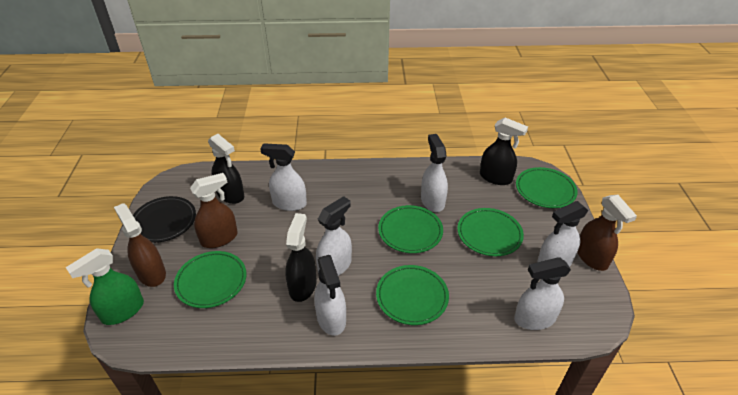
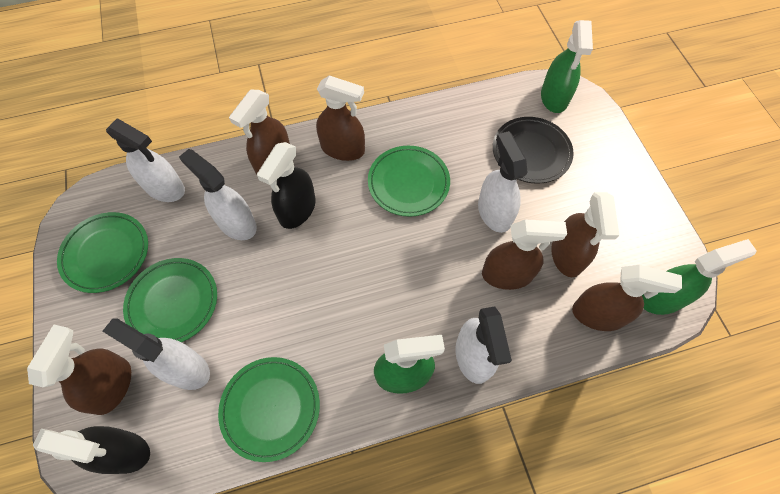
black spray bottle: [208,134,244,204] [285,213,316,302] [480,118,528,185] = 3 -> [33,426,150,474] [257,142,316,229] = 2
brown spray bottle: [114,203,166,287] [190,173,238,248] [577,195,637,271] = 3 -> [27,325,131,415] [229,90,290,174] [316,75,365,161] [482,219,567,290] [551,192,619,277] [572,265,682,331] = 6
green plate: [174,251,246,308] [376,265,449,325] [378,205,443,253] [457,208,524,256] [516,167,578,208] = 5 -> [57,212,148,293] [123,258,217,342] [218,357,320,462] [368,146,450,217] = 4
green spray bottle: [66,248,144,325] = 1 -> [374,335,445,394] [541,20,593,113] [642,239,757,315] = 3
white spray bottle: [260,143,307,211] [314,255,346,336] [316,196,352,276] [421,134,448,212] [514,257,571,330] [537,201,588,267] = 6 -> [102,318,210,390] [106,118,185,202] [179,149,257,240] [456,307,512,384] [478,131,527,233] = 5

